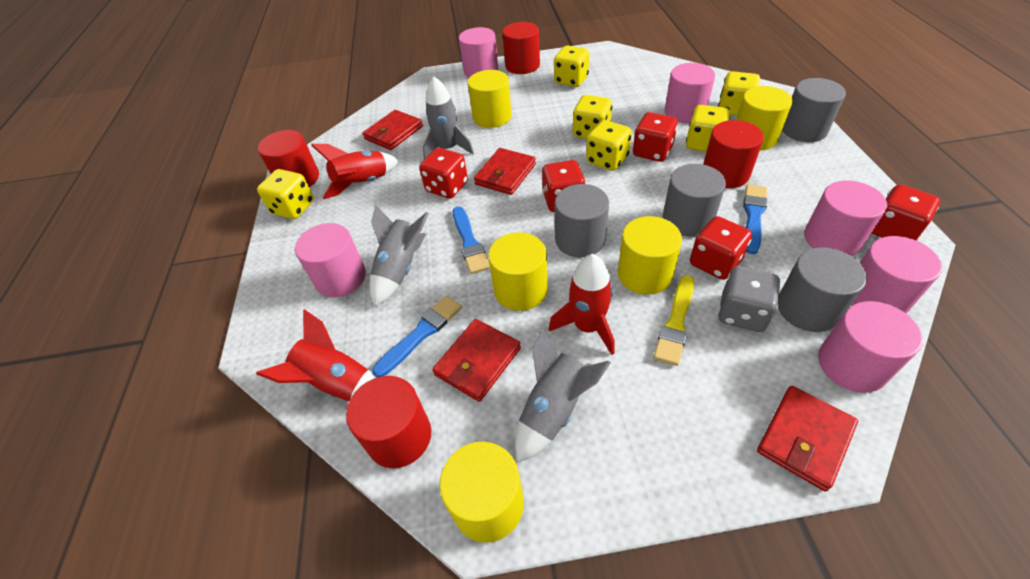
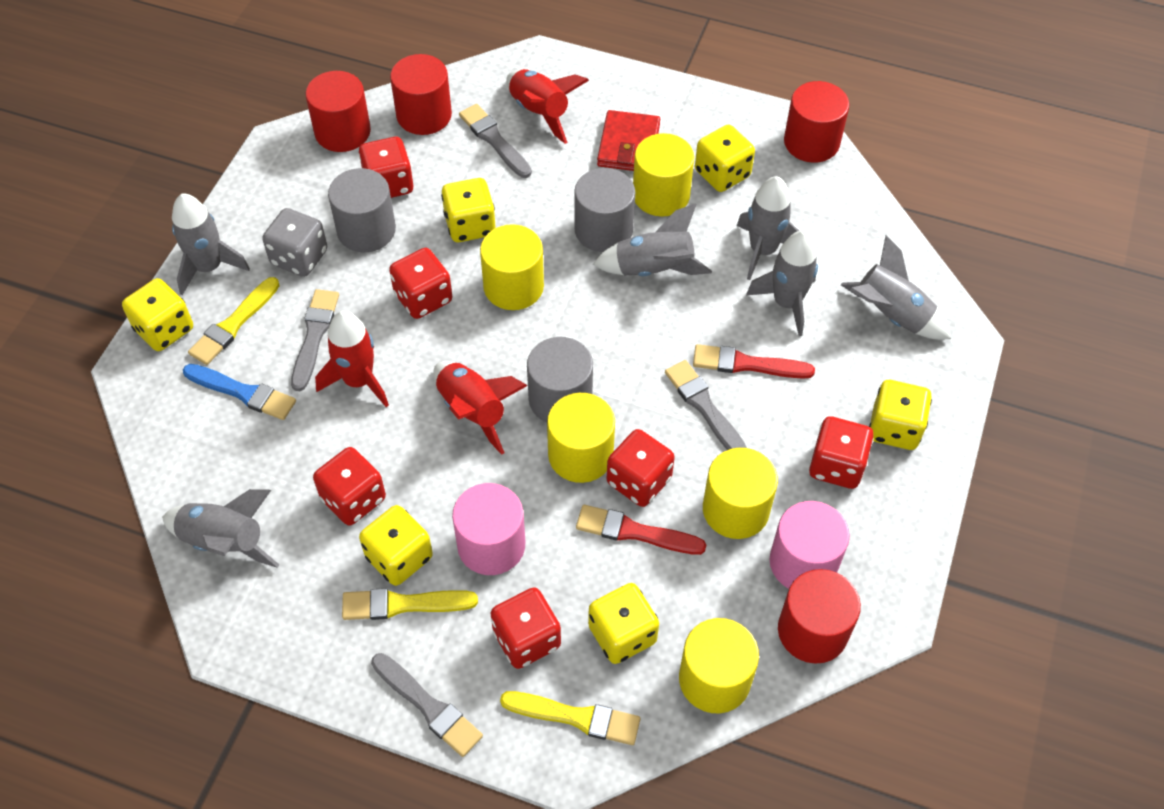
blue brush: [372,296,462,378] [453,206,490,274] [743,184,768,254] = 3 -> [183,364,296,420] = 1
grey brush: none = 0 -> [291,289,339,391] [371,653,483,757] [459,104,532,178] [665,360,747,450] = 4
grey cylinder: [555,184,609,258] [663,164,726,237] [778,247,867,332] [782,78,846,142] = 4 -> [328,168,396,252] [527,337,593,423] [574,168,635,252] = 3
grey rocket: [370,205,429,307] [423,76,474,159] [515,328,611,463] = 3 -> [162,489,280,568] [172,193,250,295] [593,203,712,276] [737,176,799,280] [746,231,818,336] [841,235,951,340] = 6
pink cylinder: [295,223,366,297] [459,27,498,78] [665,63,715,123] [804,180,887,256] [818,301,923,393] [852,236,942,314] = 6 -> [452,483,525,575] [770,501,850,589] = 2
red brush: none = 0 -> [576,505,706,555] [693,344,815,379] = 2
red dice: [419,148,468,199] [542,160,585,212] [633,112,678,162] [690,216,752,280] [872,184,940,241] = 5 -> [313,447,386,526] [359,137,413,198] [389,248,452,319] [490,588,561,669] [607,429,675,507] [809,416,874,489] = 6
red wallet: [363,110,423,150] [432,319,521,402] [474,148,536,195] [757,386,858,491] = 4 -> [597,110,660,171] = 1
yellow brush: [653,275,694,366] = 1 -> [188,277,280,365] [342,588,478,620] [500,691,640,745] = 3

